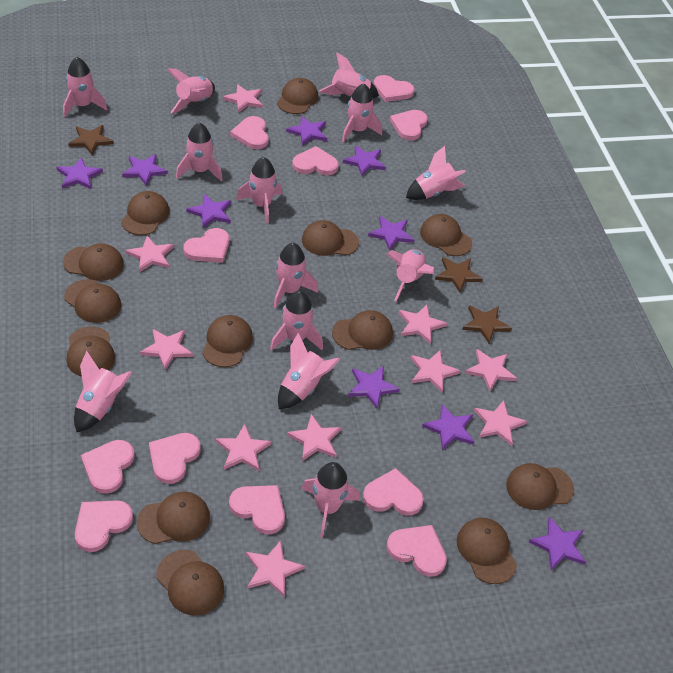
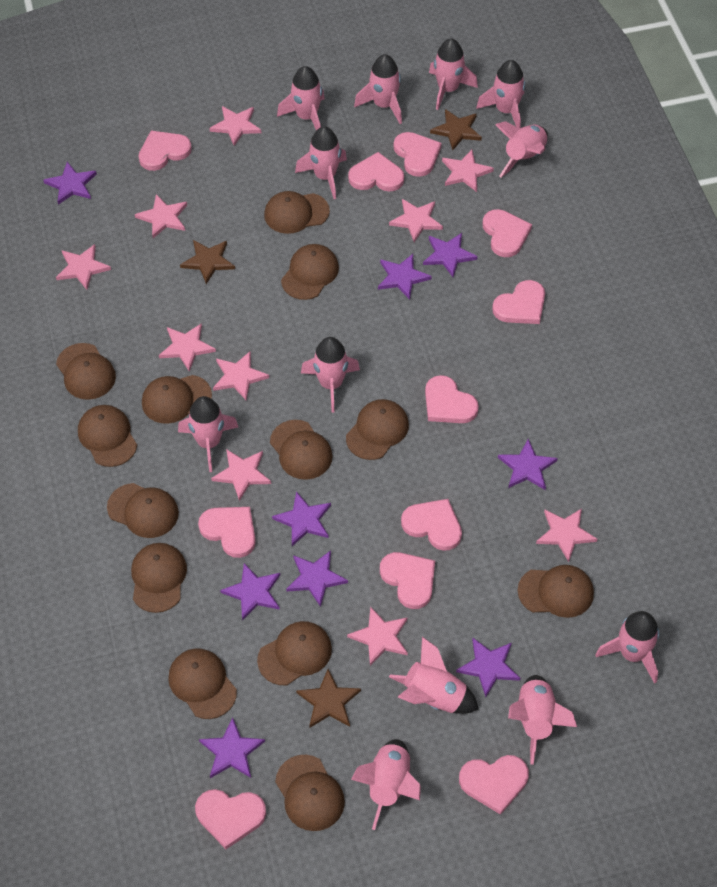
pink rocket: [63,57,107,117] [74,351,132,432] [167,68,215,113] [176,123,222,181] [236,157,282,223] [270,291,323,351] [274,243,318,309] [278,333,340,409] [301,462,360,537] [319,53,379,98] [342,84,382,142] [386,249,434,301] [406,146,466,200] = 13 -> [178,396,238,472] [277,66,325,131] [295,126,347,199] [301,337,360,412] [351,739,421,830] [354,54,402,124] [389,637,479,714] [429,38,478,110] [476,60,525,128] [496,121,548,177] [508,675,577,765] [595,611,659,684] = 12

